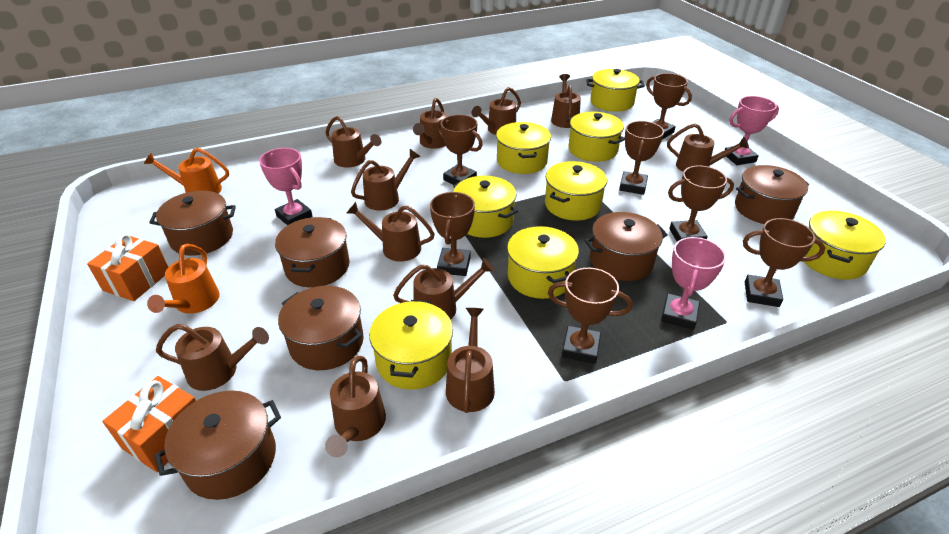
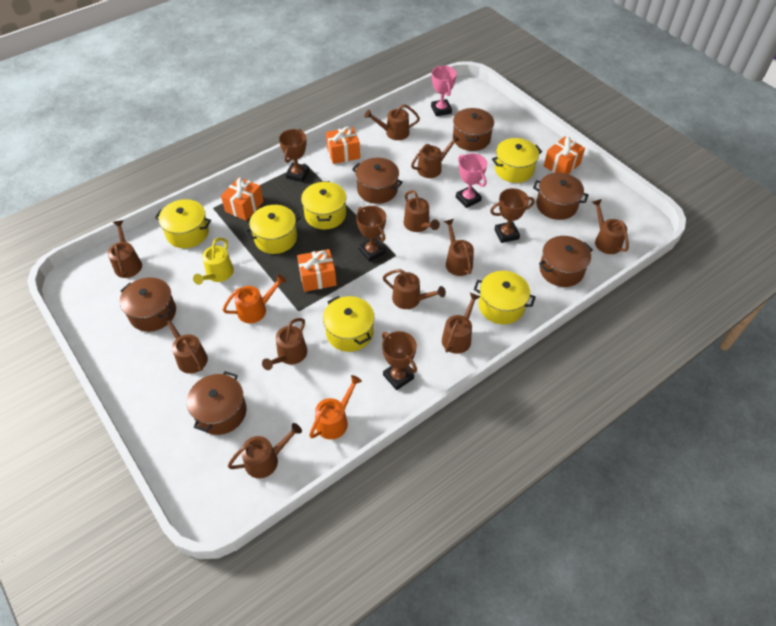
brown trophy: [430,192,475,276] [437,115,483,185] [548,268,632,364] [619,121,664,195] [646,73,692,139] [668,166,734,242] [743,218,825,307] = 7 -> [279,129,309,182] [356,206,386,262] [382,331,417,390] [490,188,535,243] = 4
orange gift: [87,234,168,301] [102,376,196,472] = 2 -> [221,177,264,221] [297,249,337,292] [326,126,360,164] [544,137,585,174] = 4
pink trophy: [259,148,313,226] [661,237,726,330] [725,96,779,165] = 3 -> [431,66,457,116] [456,153,487,208] = 2
yellow pot: [369,300,453,390] [453,176,518,238] [496,122,551,174] [507,226,579,299] [545,161,607,221] [569,112,625,162] [586,69,645,112] [804,211,886,280] = 8 -> [155,199,211,248] [245,205,301,254] [301,181,346,229] [323,296,375,352] [474,271,536,324] [492,138,542,183] = 6
yellow watering can: none = 0 -> [193,238,234,285] = 1

